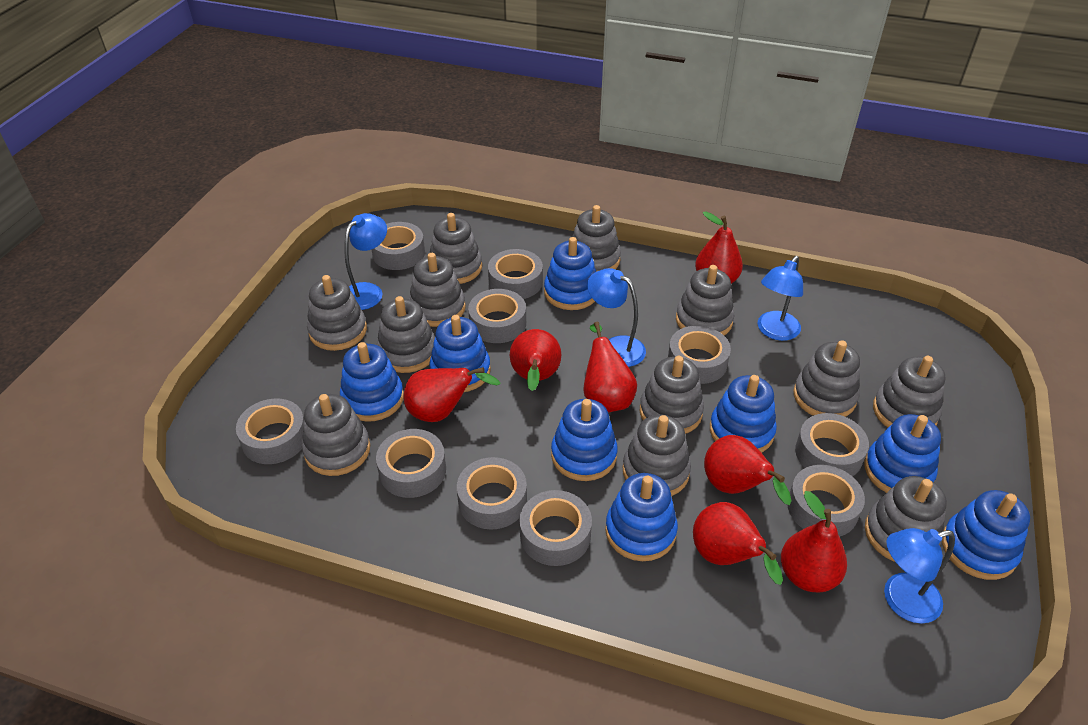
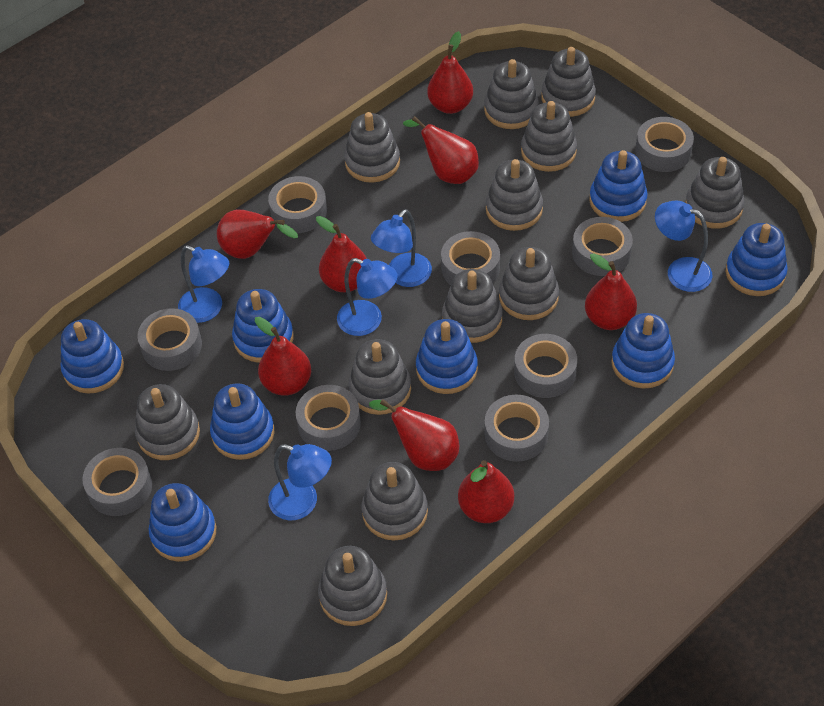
blue lamp: [345,213,387,310] [587,268,646,367] [758,256,803,341] [884,528,955,624] = 4 -> [178,245,229,323] [268,444,332,520] [337,258,398,336] [371,209,432,287] [655,201,713,292] = 5
grey tape: [236,398,304,464] [371,222,425,270] [376,429,446,498] [457,457,527,530] [468,289,526,343] [488,249,543,299] [519,490,592,566] [668,325,731,384] [788,465,865,537] [795,413,869,476] = 10 -> [82,448,152,516] [138,308,202,371] [268,176,327,233] [296,385,361,451] [441,231,500,285] [485,395,549,462] [514,334,577,398] [572,217,633,276] [635,117,694,172] = 9
red pear: [404,367,501,422] [510,329,561,391] [583,322,637,413] [693,502,783,585] [695,211,743,284] [704,435,791,505] [781,491,847,593] = 7 -> [217,210,298,259] [255,317,311,396] [316,216,367,292] [369,399,459,471] [403,116,479,184] [427,31,473,114] [458,460,514,523] [585,253,637,330] = 8

